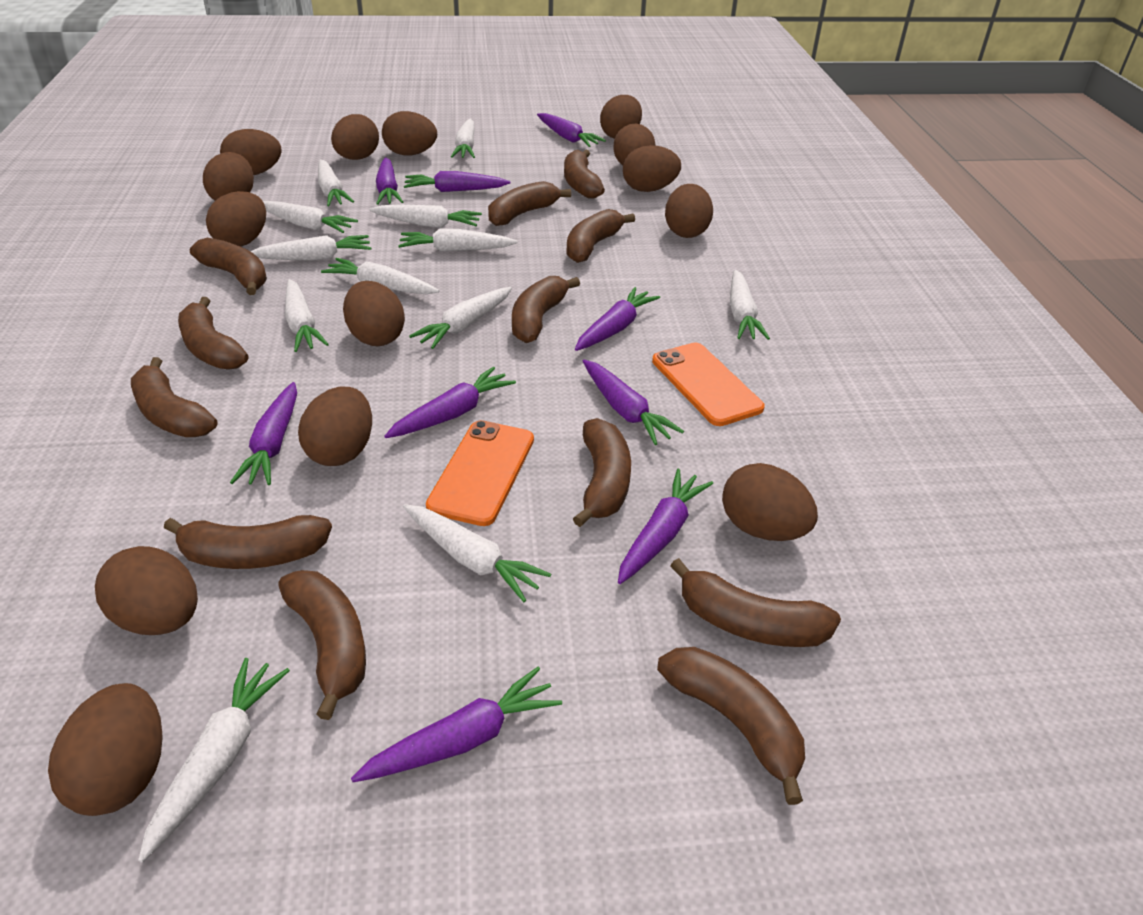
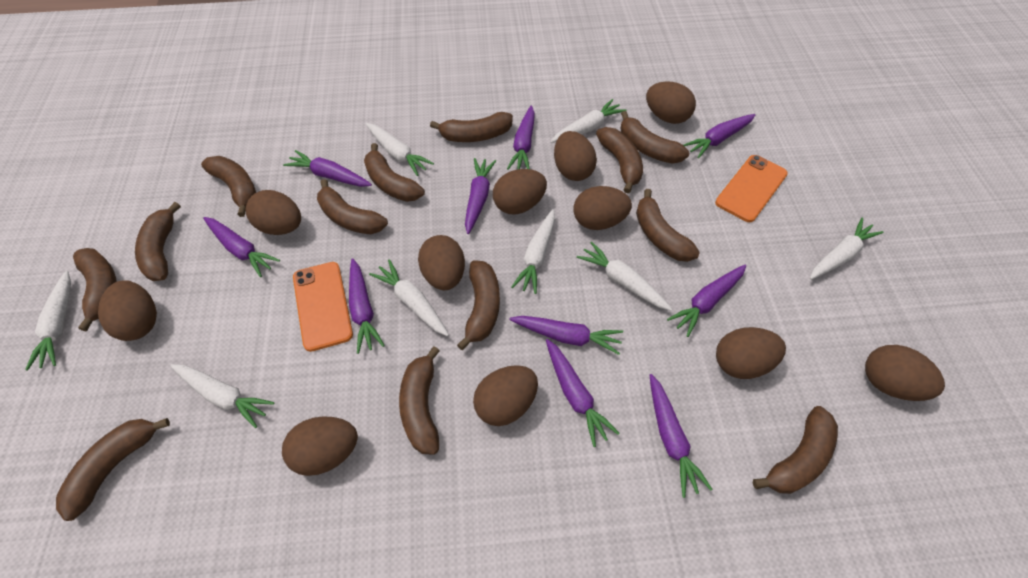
brown banana: [131,357,217,437] [164,515,332,569] [178,297,248,370] [190,238,267,295] [278,570,366,720] [488,181,571,226] [512,276,580,343] [564,149,605,199] [566,209,635,263] [573,418,631,527] [657,647,805,805] [670,558,841,647] = 12 -> [56,418,170,521] [73,248,117,332] [135,202,181,281] [201,156,256,217] [317,179,388,234] [364,143,425,202] [399,346,440,455] [430,112,513,142] [457,260,500,350] [596,127,643,193] [621,111,689,164] [636,189,700,262] [753,406,838,494] = 13
brown egg: [48,683,162,816] [95,546,198,635] [203,152,254,200] [206,191,266,247] [220,129,282,175] [298,386,372,466] [331,114,379,160] [343,281,405,346] [382,111,437,155] [600,95,642,139] [613,124,656,166] [623,145,681,192] [665,184,713,238] [722,463,818,541] = 14 -> [98,280,157,341] [246,190,301,235] [282,416,358,476] [418,235,465,290] [473,365,538,426] [493,169,547,215] [554,131,597,181] [574,186,632,230] [646,81,696,124] [716,327,786,379] [865,345,945,401] = 11
purple carrot: [230,382,297,485] [351,667,562,782] [376,157,403,205] [384,367,516,438] [404,171,510,192] [537,113,606,147] [575,287,660,351] [583,360,684,445] [618,469,713,584] = 9 -> [203,217,280,277] [283,150,372,187] [349,258,385,354] [465,158,496,234] [507,105,535,170] [509,316,623,355] [546,339,620,447] [650,374,713,498] [667,265,746,337] [683,114,756,158] = 10
white carrot: [138,658,290,862] [250,235,371,261] [263,201,358,233] [285,279,329,352] [318,160,354,206] [321,258,439,294] [370,205,482,228] [398,229,517,252] [403,504,551,602] [409,287,512,349] [451,119,475,158] [730,270,770,340] = 12 -> [25,271,71,370] [170,364,274,428] [366,123,434,176] [369,259,449,336] [511,209,555,294] [550,99,626,143] [577,242,672,311] [810,218,883,280] = 8

